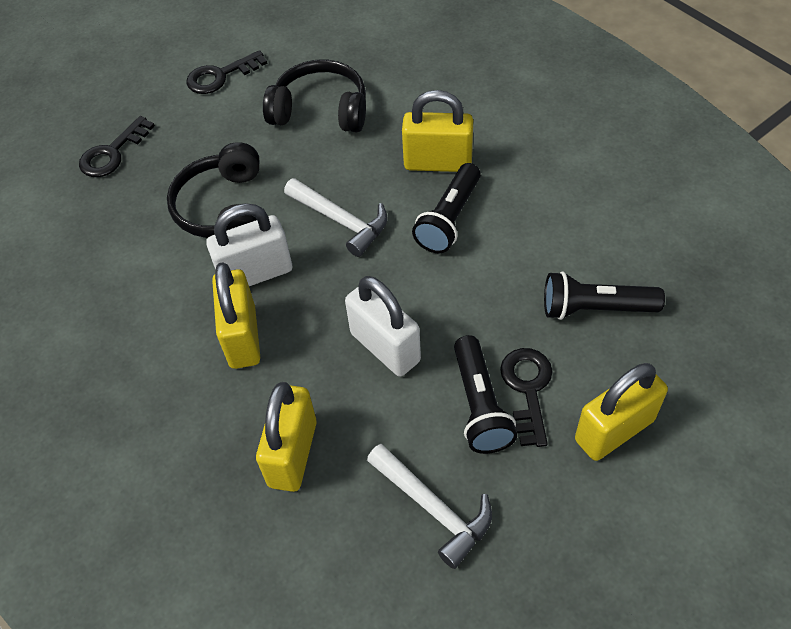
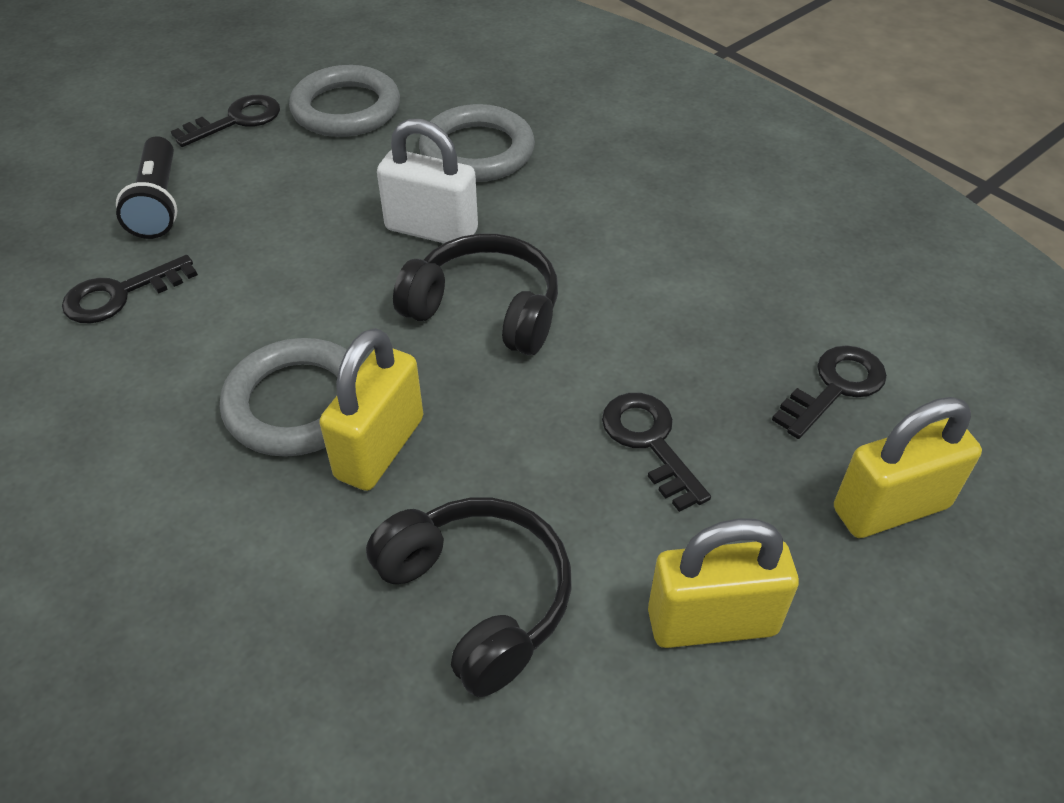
black flashlight: [412,163,481,253] [454,335,517,454] [544,271,665,320] = 3 -> [116,136,178,239] = 1
black key: [79,116,155,177] [186,50,268,94] [500,348,553,447] = 3 -> [62,255,198,324] [171,95,280,147] [602,393,711,512] [772,345,887,439] = 4
grey ring: none = 0 -> [220,338,347,457] [289,65,400,137] [419,104,535,182] = 3
white hammer: [284,178,387,257] [367,444,492,569] = 2 -> none = 0
white padlock: [206,203,292,286] [345,276,421,376] = 2 -> [377,119,478,243] = 1
yellow padlock: [212,262,260,369] [256,382,317,492] [402,90,473,172] [575,363,668,461] = 4 -> [319,328,423,491] [648,518,799,648] [834,397,982,538] = 3

